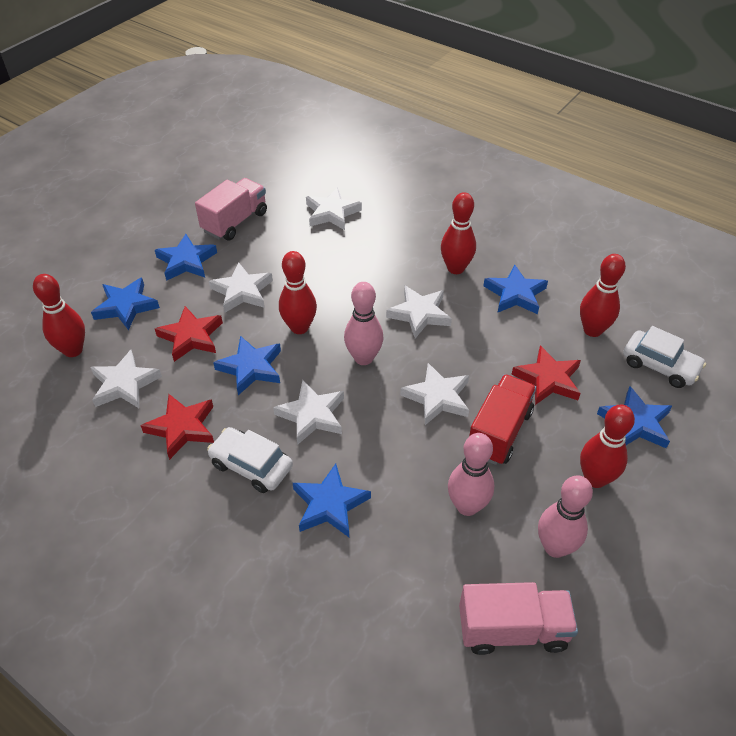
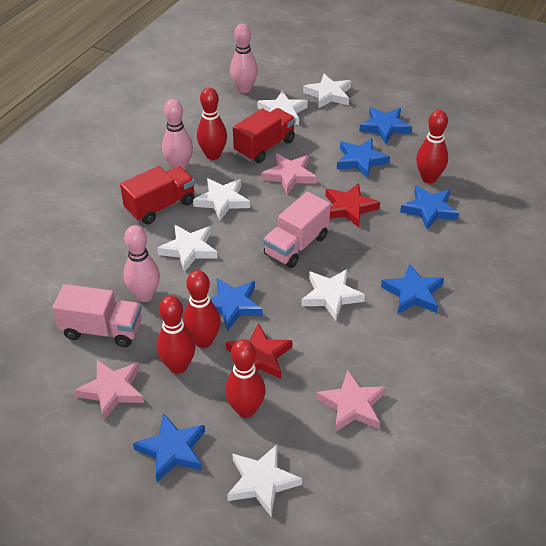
pink star: none = 0 -> [74,359,144,420] [262,153,317,194] [316,370,386,432] = 3
red star: [140,394,214,460] [155,306,223,362] [511,345,581,405] = 3 -> [226,323,292,379] [326,183,380,227] = 2
red truck: [469,374,536,465] = 1 -> [120,166,195,224] [233,108,296,163] = 2
white car: [207,427,293,493] [623,326,706,388] = 2 -> none = 0

